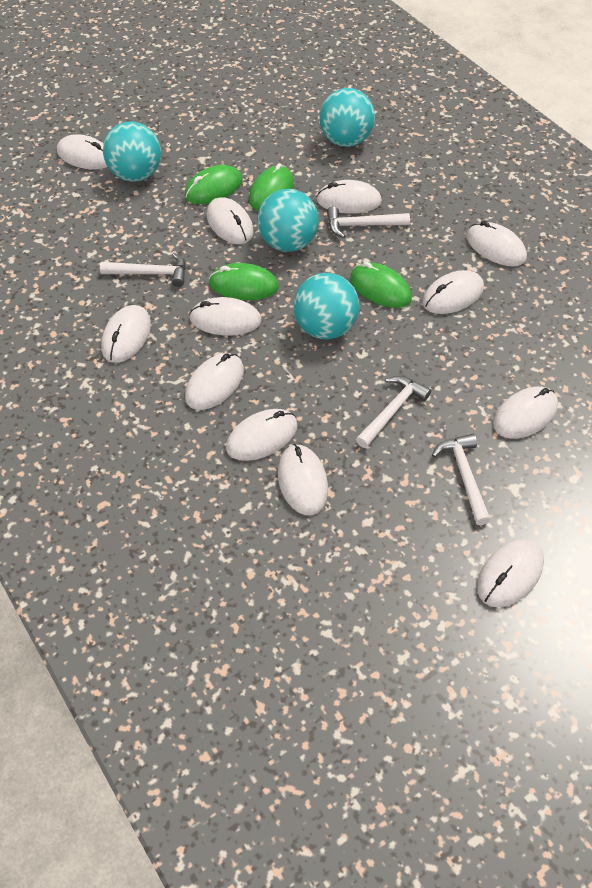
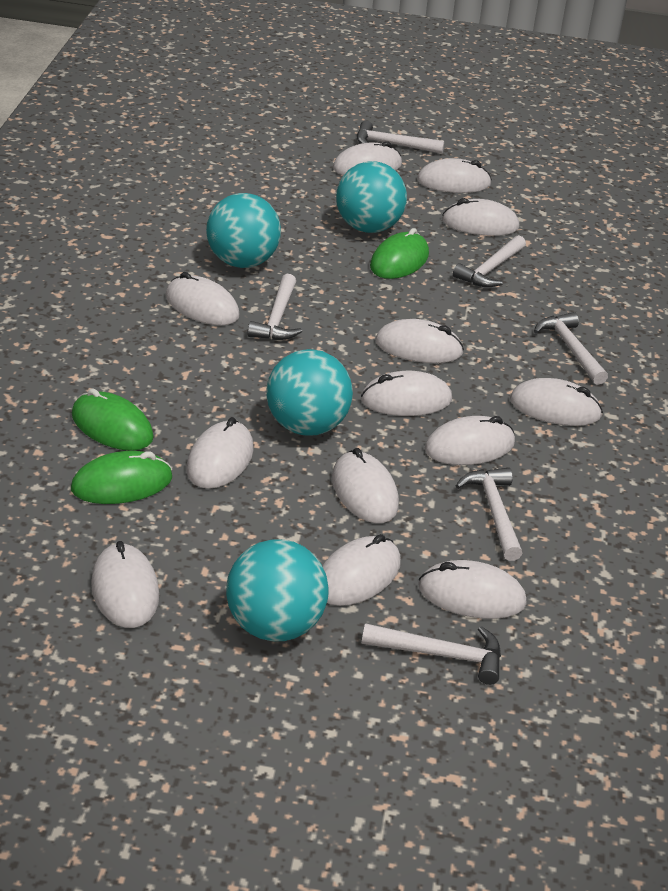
green mouse: [184,165,242,204] [209,263,279,300] [249,163,294,211] [350,262,412,308] = 4 -> [71,451,172,504] [72,388,154,451] [370,228,429,279] = 3
white hammer: [100,253,186,287] [327,206,410,238] [356,376,431,448] [432,434,491,525] = 4 -> [247,274,302,340] [357,121,444,154] [362,623,501,685] [453,235,526,287] [455,468,523,561] [534,312,608,385] = 6
white mouse: [57,134,108,169] [101,305,151,363] [185,353,244,410] [189,297,261,336] [207,197,254,244] [226,409,297,461] [278,444,328,515] [316,180,382,214] [422,270,484,314] [467,221,527,266] [477,539,544,607] [493,387,558,438] = 12 -> [91,541,159,628] [165,272,240,325] [187,417,253,489] [322,534,401,606] [332,448,399,523] [333,141,402,176] [361,371,452,416] [375,319,464,363] [417,158,492,193] [418,560,527,619] [425,416,515,465] [442,198,519,236] [510,378,603,426] = 13

